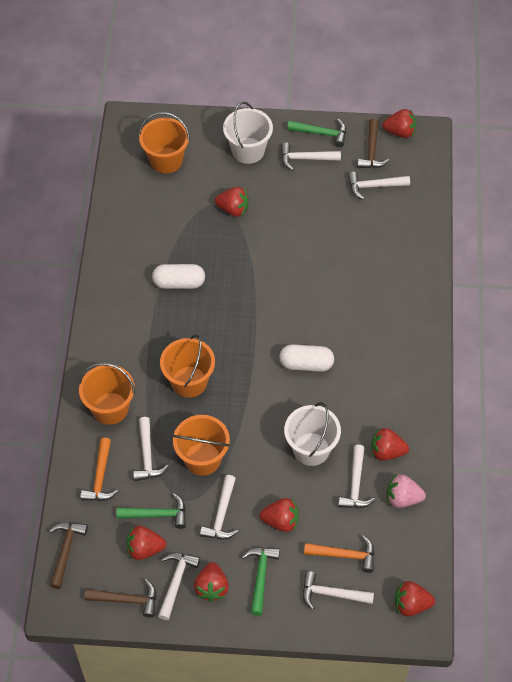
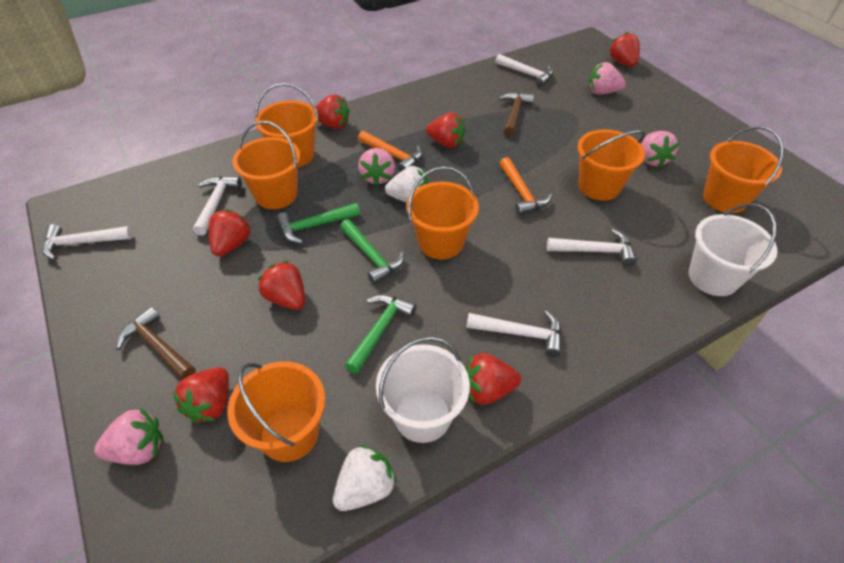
brown hammer: [49,522,88,589] [85,579,156,618] [357,118,390,169] = 3 -> [116,307,196,380] [499,92,535,136] = 2
orange bucket: [79,363,135,425] [139,112,190,173] [160,335,215,398] [172,415,230,476] = 4 -> [227,361,325,462] [233,121,301,209] [255,83,319,167] [406,166,479,259] [577,129,645,201] [703,126,784,213] = 6
pink strawberry: [387,474,426,508] = 1 -> [94,408,164,465] [358,148,395,186] [588,62,626,95] [642,131,679,168] = 4
white capsule: [152,264,205,289] [279,344,334,372] = 2 -> none = 0
white hammer: [133,417,169,481] [158,553,200,620] [200,475,238,539] [281,143,341,171] [303,571,374,610] [338,445,376,508] [348,172,410,200] = 7 -> [42,224,133,260] [193,176,242,235] [466,310,562,357] [495,54,554,87] [547,229,636,266] = 5
white strawberry: none = 0 -> [333,444,397,511] [385,166,429,202] = 2

